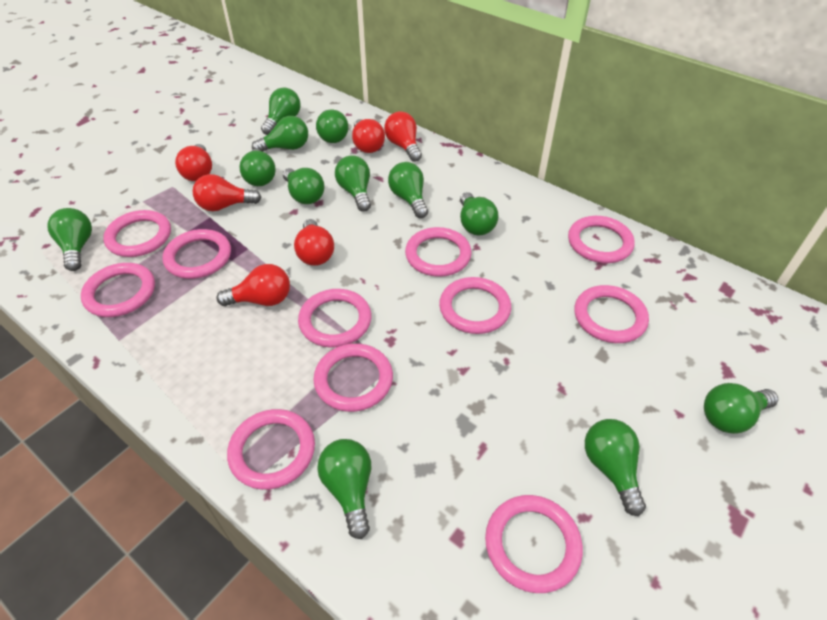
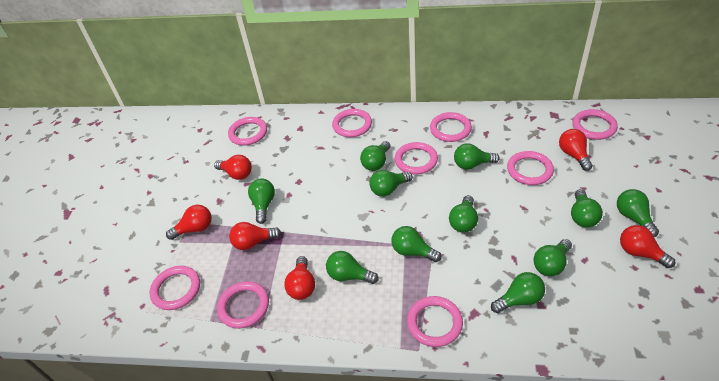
green light bulb: [47,208,92,271] [239,149,276,186] [252,116,308,152] [261,87,301,135] [283,168,325,204] [316,110,349,143] [317,439,371,539] [335,155,371,212] [388,162,428,218] [460,192,498,235] [585,419,646,516] [704,383,778,434] = 12 -> [248,179,275,224] [326,251,379,284] [360,141,390,171] [369,170,413,197] [391,226,442,262] [449,195,478,233] [454,143,500,170] [491,272,545,313] [534,239,572,277] [571,189,603,227] [617,189,659,237] = 11
pink ring: [81,263,155,317] [103,210,171,257] [163,229,231,279] [227,409,315,490] [298,289,371,348] [313,344,393,412] [405,227,472,277] [439,277,511,334] [485,495,583,593] [568,216,635,263] [574,285,649,343] = 11 -> [150,266,200,310] [217,281,269,329] [228,117,267,145] [332,109,372,137] [395,142,438,174] [407,296,463,347] [430,112,472,142] [507,151,554,185] [573,109,618,140] = 9

